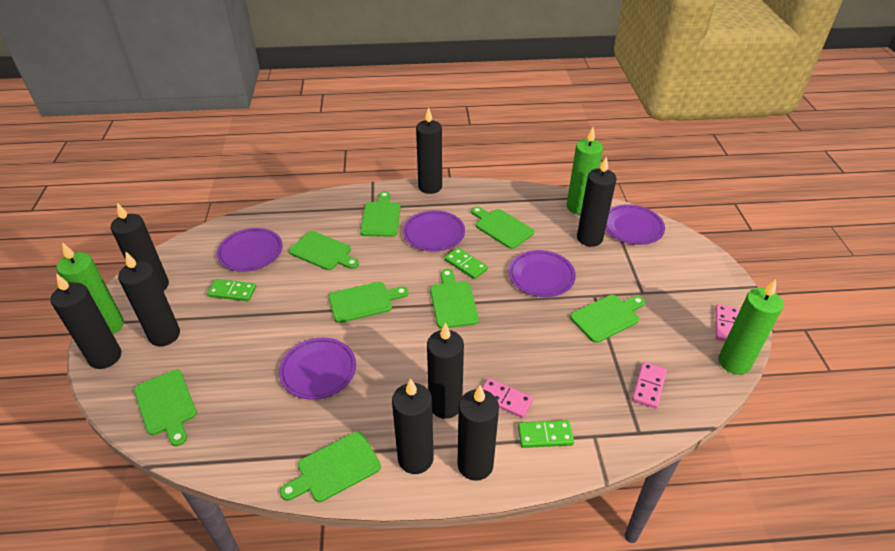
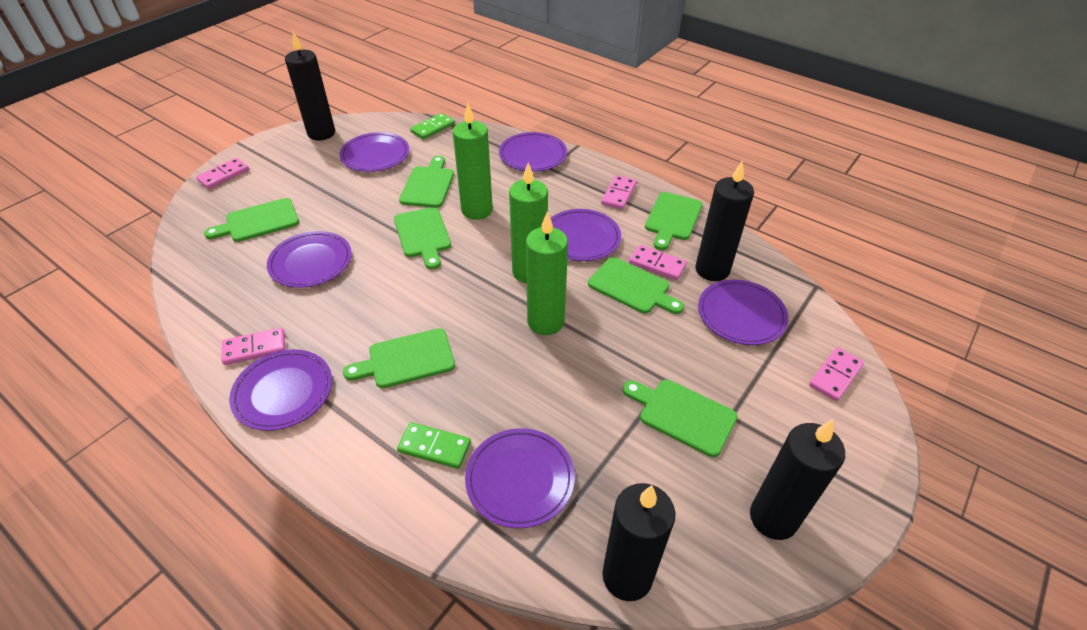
black candle: [50,273,121,369] [111,203,169,291] [118,252,180,346] [392,378,434,474] [416,107,442,194] [427,323,464,419] [458,385,499,481] [577,156,617,247] = 8 -> [285,31,335,141] [602,483,675,601] [695,160,754,281] [750,419,845,540] = 4
green cutting board: [134,370,197,446] [280,431,381,502] [289,231,359,270] [329,282,408,323] [360,191,401,237] [430,269,479,329] [471,206,534,249] [570,295,645,343] = 8 -> [204,198,299,242] [343,328,455,388] [394,207,451,269] [399,156,454,208] [588,257,684,314] [623,379,738,457] [645,192,703,250] = 7
green domino: [207,279,256,301] [444,248,488,279] [518,420,574,448] = 3 -> [397,422,471,469] [410,113,455,140] = 2
pink domino: [482,378,533,418] [632,362,667,409] [715,304,740,341] = 3 -> [196,158,249,189] [221,328,285,365] [601,175,637,210] [629,245,687,280] [809,347,864,401] = 5
purple plate: [217,228,283,272] [279,338,356,400] [403,210,465,251] [509,250,576,297] [605,204,665,245] = 5 -> [229,349,332,431] [267,231,352,288] [340,132,409,172] [465,428,575,528] [499,132,567,172] [551,209,621,261] [698,279,789,345] = 7

